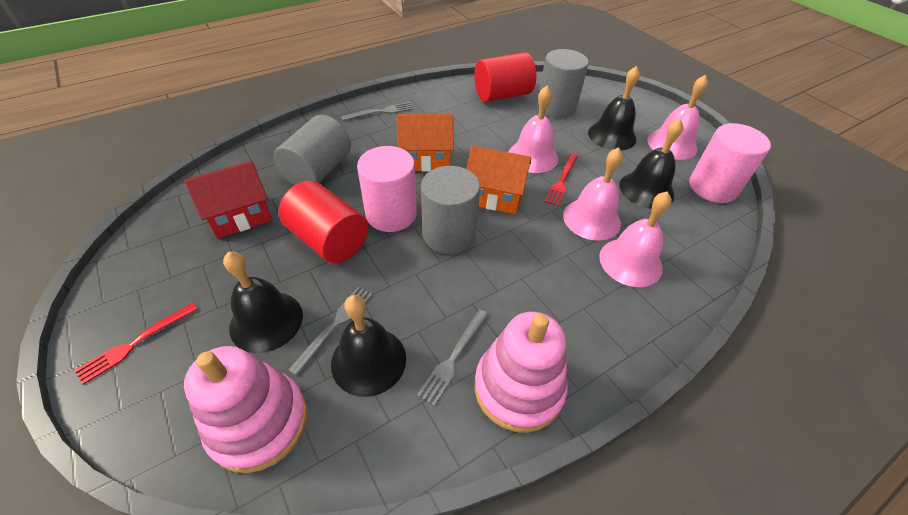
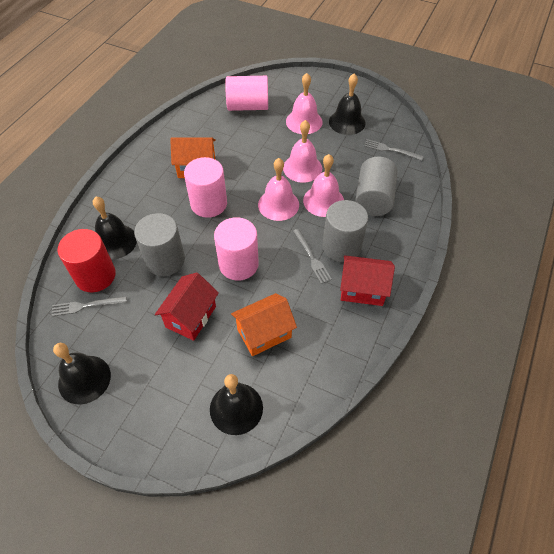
pink cylinder: [357,146,417,232] [689,123,771,203] = 2 -> [184,157,227,218] [214,217,259,281] [225,76,268,111] = 3
pink stacking toy: [184,346,307,473] [474,312,568,433] = 2 -> none = 0
red cylinder: [278,181,368,263] [474,52,537,102] = 2 -> [58,229,116,292] = 1
red fork: [75,303,198,385] [545,153,578,206] = 2 -> none = 0
red house: [184,161,272,239] = 1 -> [155,272,219,341] [340,255,395,306] = 2

